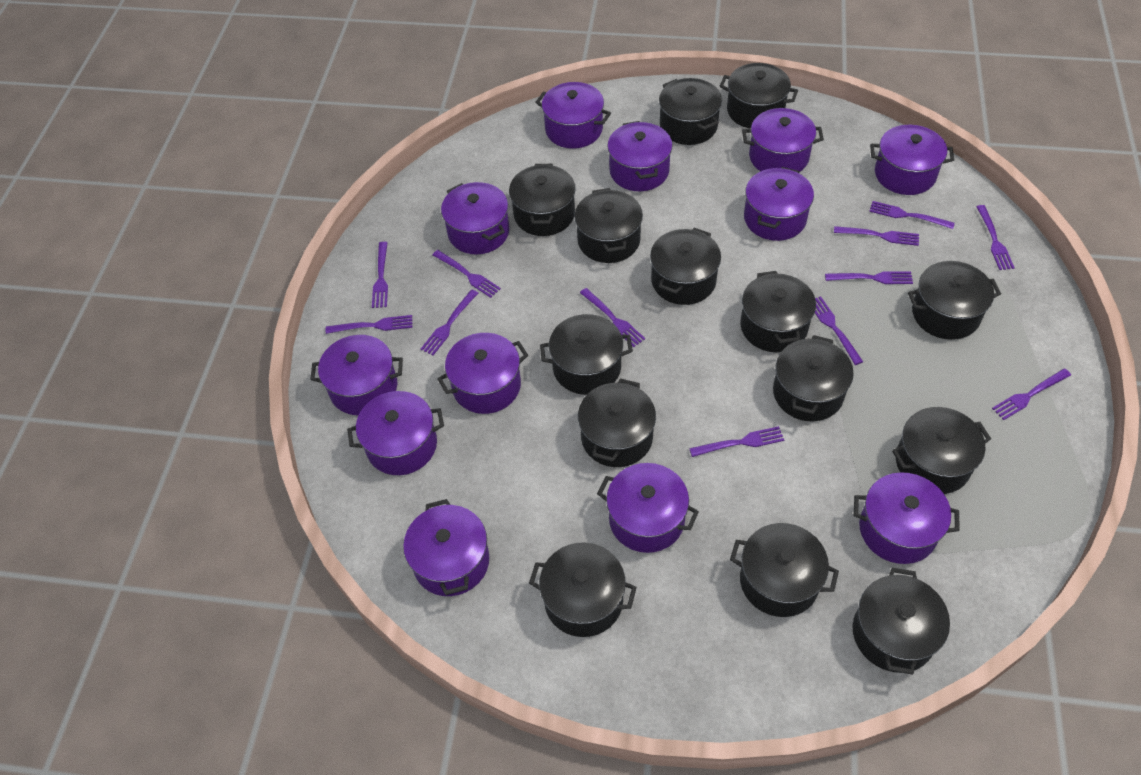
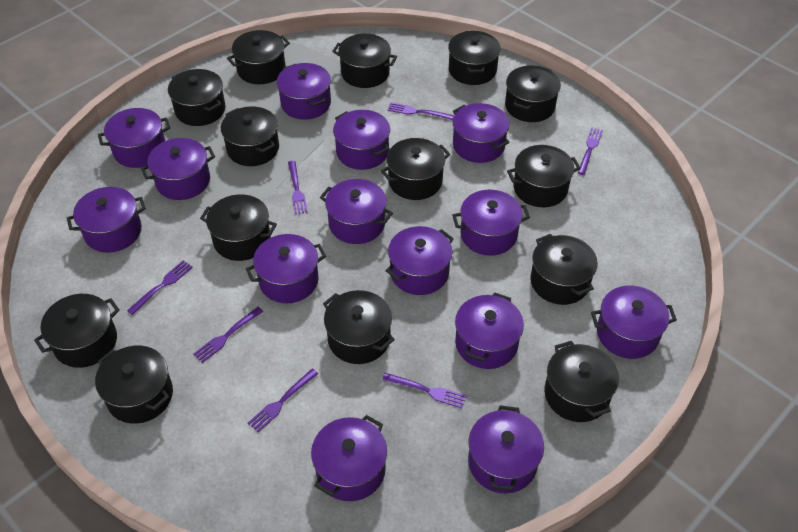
purple fork: [326,315,413,334] [372,242,388,308] [421,289,478,355] [432,250,501,298] [580,288,645,347] [689,426,784,457] [815,296,863,365] [825,271,913,284] [834,226,919,246] [869,201,955,229] [976,205,1015,270] [992,368,1071,420] = 12 -> [127,260,193,315] [193,307,263,363] [248,369,318,432] [288,161,308,214] [382,373,467,408] [388,102,454,120] [577,127,603,175] = 7
purple pot: [310,335,403,415] [347,391,444,475] [403,499,489,596] [437,333,528,414] [441,182,509,254] [535,82,611,149] [597,463,699,553] [607,121,672,191] [742,108,824,172] [744,167,814,241] [854,472,960,564] [870,125,954,195] = 12 -> [67,187,146,253] [98,108,170,168] [141,138,215,200] [246,234,326,303] [276,63,331,120] [311,415,387,501] [320,179,393,244] [333,110,390,170] [385,226,454,295] [452,190,530,256] [453,103,510,163] [455,292,524,369] [468,405,544,493] [591,286,677,359] = 14

